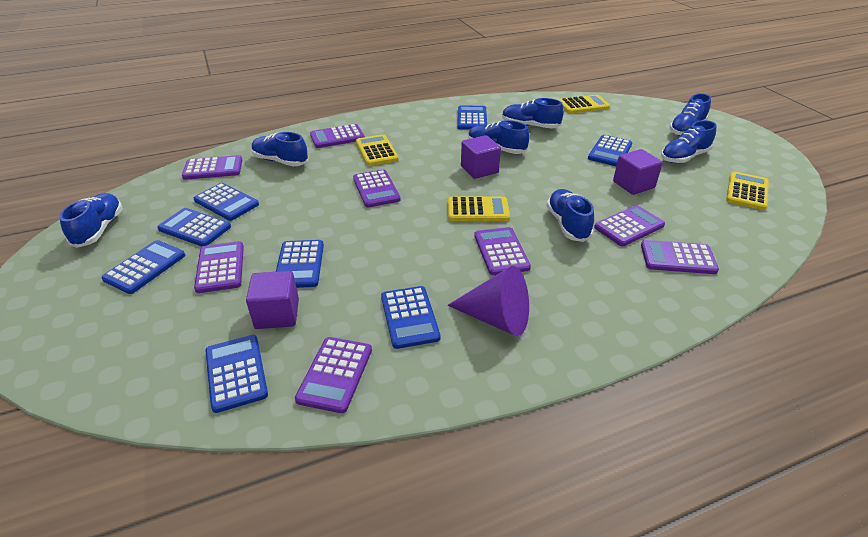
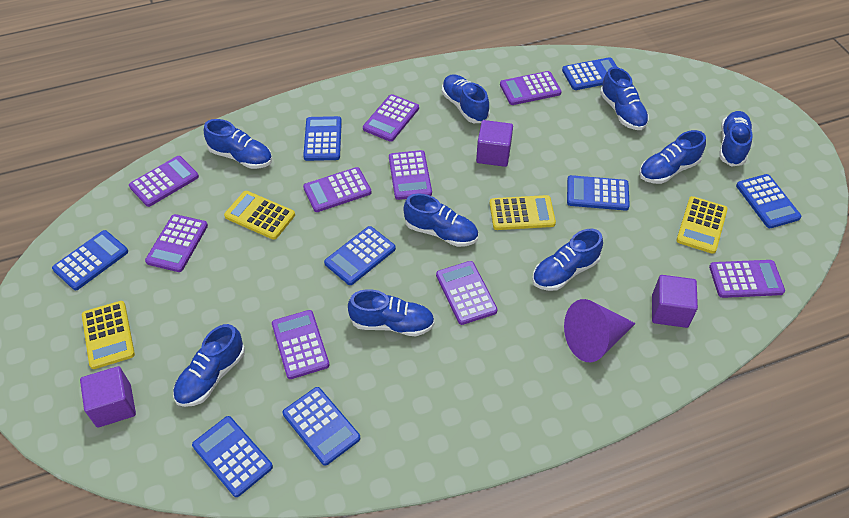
blue shoe: [59,193,123,248] [252,132,309,166] [468,120,530,154] [502,98,564,128] [546,189,594,242] [661,120,717,163] [669,93,711,136] = 7 -> [173,324,245,407] [204,119,272,169] [348,289,435,337] [404,193,478,247] [442,74,490,123] [532,229,603,291] [600,67,649,130] [639,130,706,184] [719,111,753,167] = 9
purple calculator: [182,155,242,180] [194,241,244,293] [295,337,372,413] [310,124,365,148] [353,170,400,207] [474,227,531,275] [594,205,665,246] [641,240,719,274] = 8 -> [129,156,199,207] [145,214,208,272] [272,310,330,379] [303,167,371,212] [363,94,419,142] [389,150,432,200] [436,261,497,325] [500,71,561,105] [709,260,785,298] = 9

